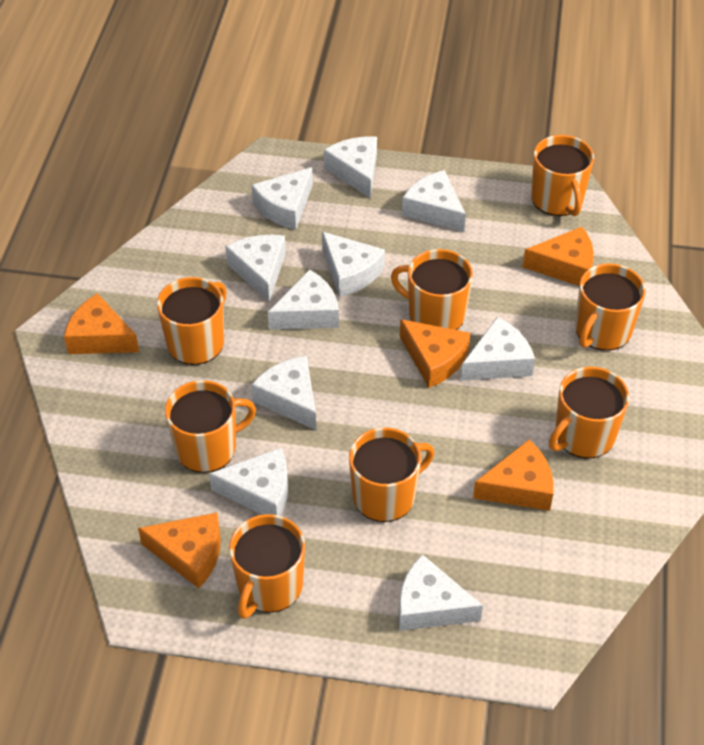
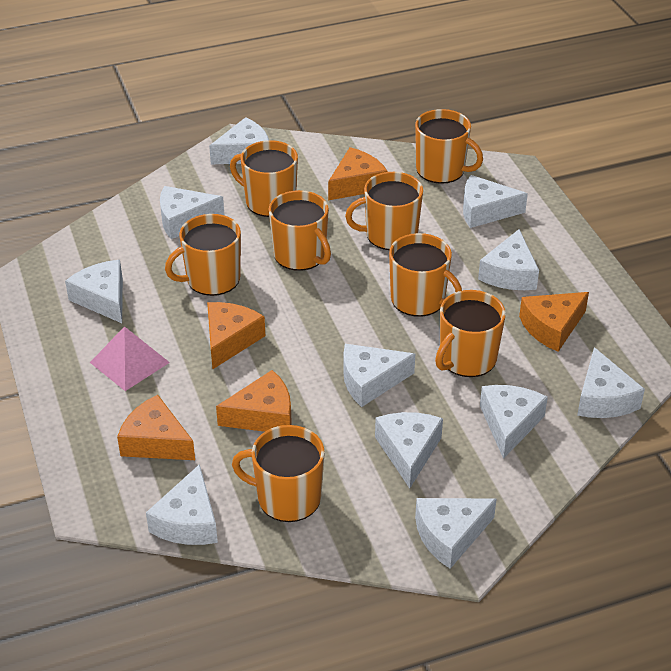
pink pyramid: none = 0 -> [90,326,170,391] = 1
white cheese: [209,448,288,516] [225,235,286,302] [251,356,316,430] [252,167,313,230] [268,269,339,330] [322,231,385,297] [324,137,377,199] [398,554,483,631] [402,170,466,232] [461,317,535,381] = 10 -> [65,260,123,323] [146,464,218,545] [160,186,224,239] [209,117,269,164] [343,344,415,407] [375,412,443,488] [415,498,497,569] [463,175,528,228] [478,229,539,290] [480,385,548,459] [577,347,645,418] = 11

